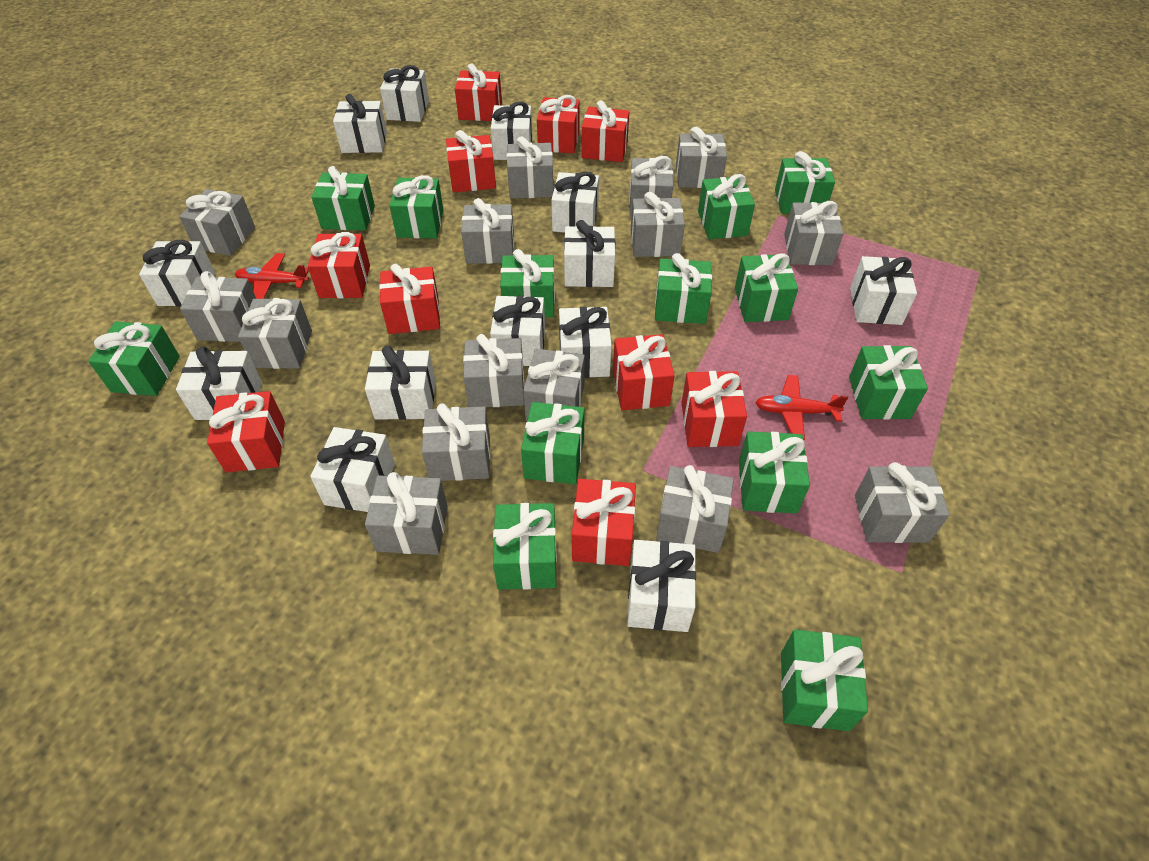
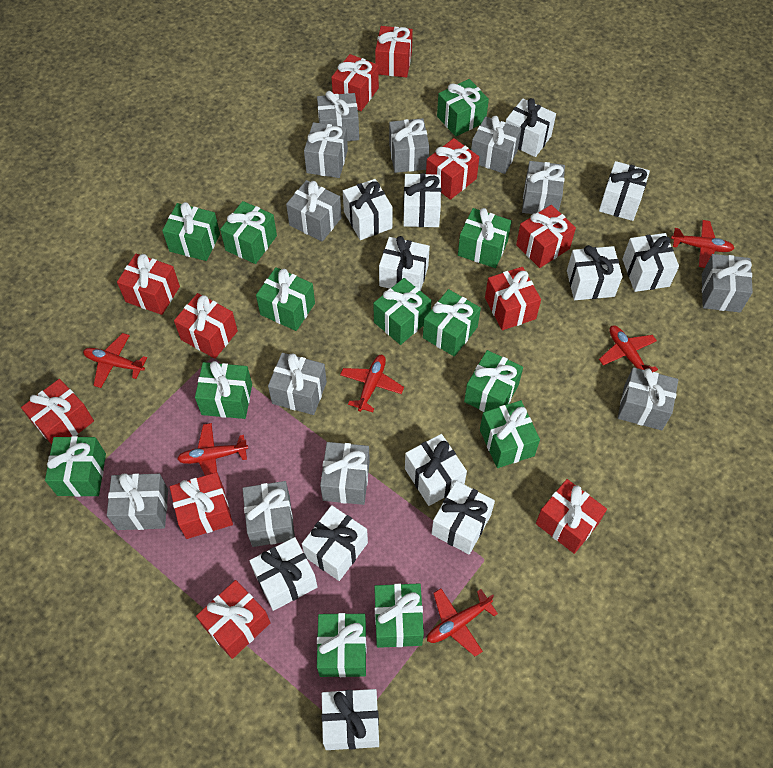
grey gift: [179,189,255,256] [180,271,256,342] [238,298,312,369] [365,472,448,555] [422,403,490,481] [461,198,514,264] [463,334,525,407] [507,136,553,199] [523,349,585,421] [629,156,673,217] [631,192,685,257] [656,465,734,553] [676,127,727,188] [784,201,843,265] [855,462,950,543] = 15 -> [107,473,168,530] [242,481,295,547] [268,353,327,415] [286,180,342,242] [304,122,348,178] [317,91,359,141] [320,442,370,505] [389,118,429,173] [471,116,521,174] [522,161,565,214] [618,367,678,430] [702,254,753,312] = 12
red gift: [207,391,285,472] [308,232,370,298] [379,264,440,334] [446,130,496,192] [455,63,502,121] [537,95,580,154] [572,479,636,566] [581,100,629,162] [613,334,675,410] [681,371,747,447] = 10 -> [21,379,94,444] [117,254,180,315] [170,472,233,539] [174,293,238,359] [196,580,271,659] [331,54,379,111] [375,26,413,78] [426,138,479,200] [485,267,541,330] [516,205,576,268] [536,479,607,554] = 11
red plane: [235,253,309,299] [755,375,848,440] = 2 -> [83,333,147,388] [177,423,248,476] [340,355,404,412] [427,589,498,656] [599,325,658,372] [671,220,734,268] = 6
white gift: [139,240,215,306] [176,346,262,420] [310,427,395,512] [333,94,387,153] [365,345,436,420] [380,65,429,122] [490,296,545,366] [491,101,533,160] [551,172,599,233] [559,307,612,378] [564,220,615,287] [627,540,696,632] [850,256,917,325] = 13 -> [249,537,318,611] [302,505,368,581] [321,689,379,750] [343,179,393,240] [379,236,430,291] [403,173,441,227] [405,434,467,506] [432,481,495,554] [506,98,556,157] [567,245,623,300] [599,161,650,221] [622,233,679,292] = 12

